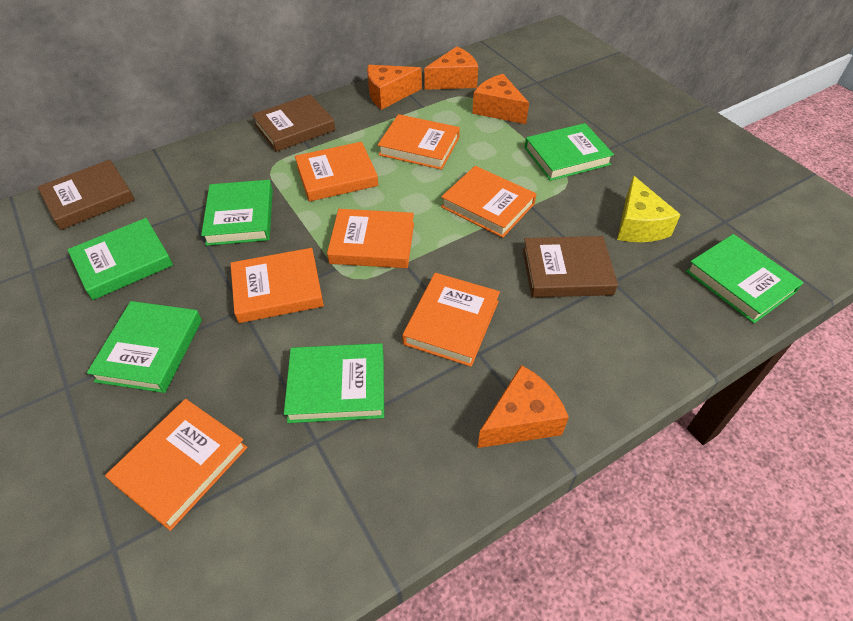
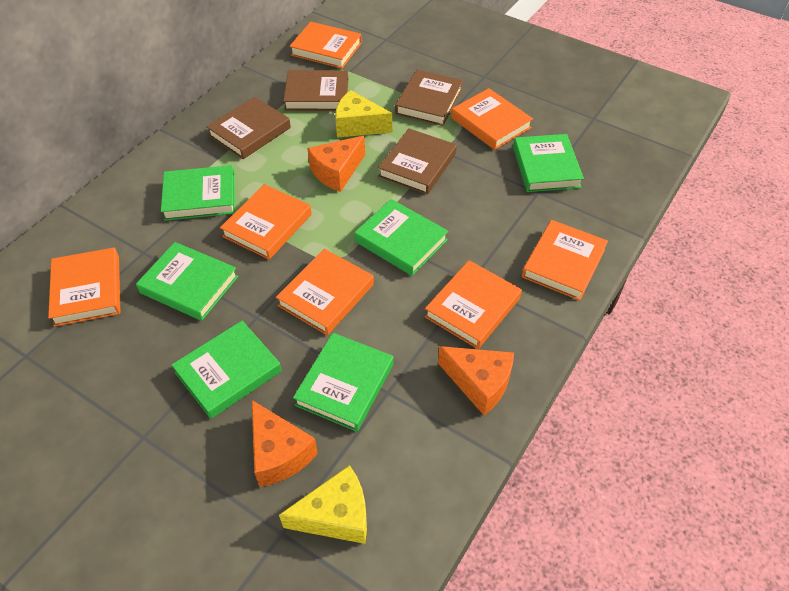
brown book: [38,160,135,230] [252,95,335,152] [523,236,618,298] = 3 -> [206,97,291,159] [283,70,348,111] [378,128,457,195] [395,70,463,126] = 4
orange cheese: [367,65,422,110] [424,47,478,90] [472,74,529,124] [478,365,569,448] = 4 -> [252,400,318,487] [307,136,365,192] [438,346,514,415] = 3
yellow cheese: [617,176,681,242] = 1 -> [279,465,367,544] [335,90,392,138] = 2

